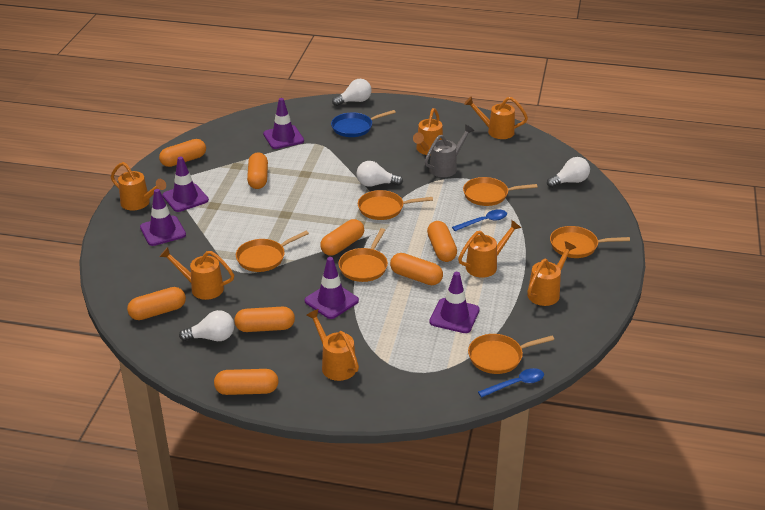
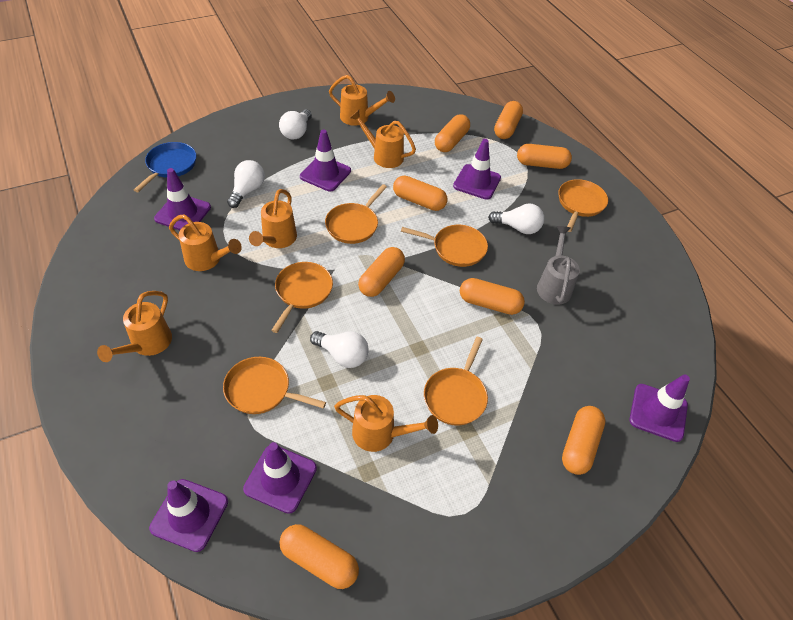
blue spoon: [452,210,507,231] [478,368,544,398] = 2 -> none = 0
orange watering can: [111,162,166,210] [160,247,234,300] [306,309,359,381] [413,108,443,155] [458,220,521,278] [464,96,528,139] [527,241,576,306] = 7 -> [97,291,172,362] [169,214,242,271] [249,189,297,248] [329,75,395,126] [334,395,438,452] [350,110,416,168] = 6
purple traffic cone: [140,189,186,246] [162,157,209,212] [263,98,304,149] [304,257,359,319] [429,272,480,333] = 5 -> [149,479,228,552] [154,168,211,230] [243,442,317,514] [300,129,351,191] [453,139,501,200] [629,374,690,442] = 6

